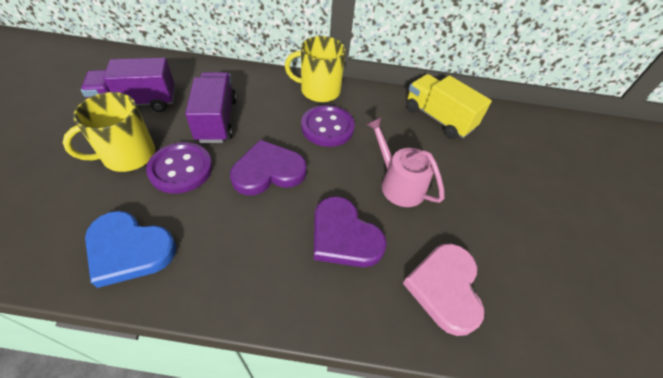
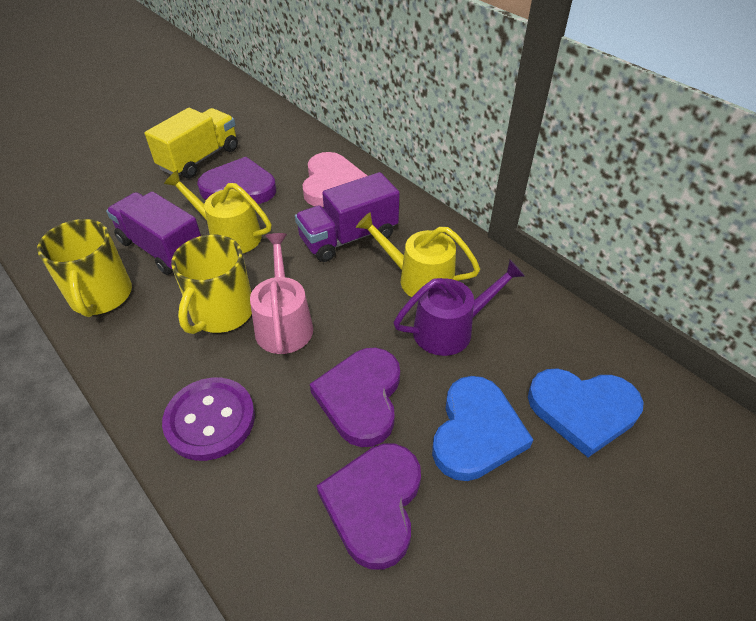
blue heart: [85,211,176,288] = 1 -> [432,376,533,481] [528,368,644,457] = 2
purple button: [146,142,213,194] [301,105,355,147] = 2 -> [162,377,255,461] = 1
purple heart: [230,140,307,195] [314,196,387,267] = 2 -> [197,157,276,204] [310,348,400,447] [317,444,421,570] = 3
purple watering can: none = 0 -> [394,260,525,356] = 1
yellow watering can: none = 0 -> [164,170,271,253] [356,212,480,297] = 2

